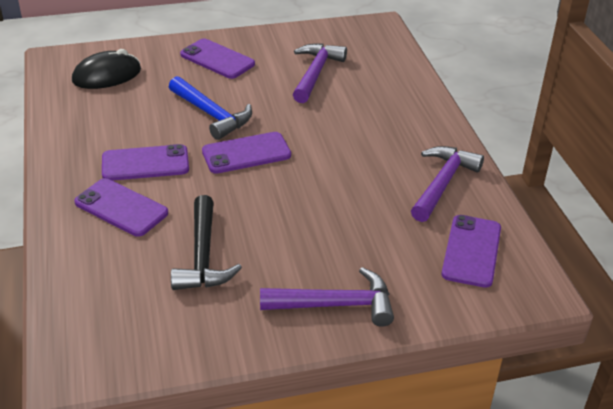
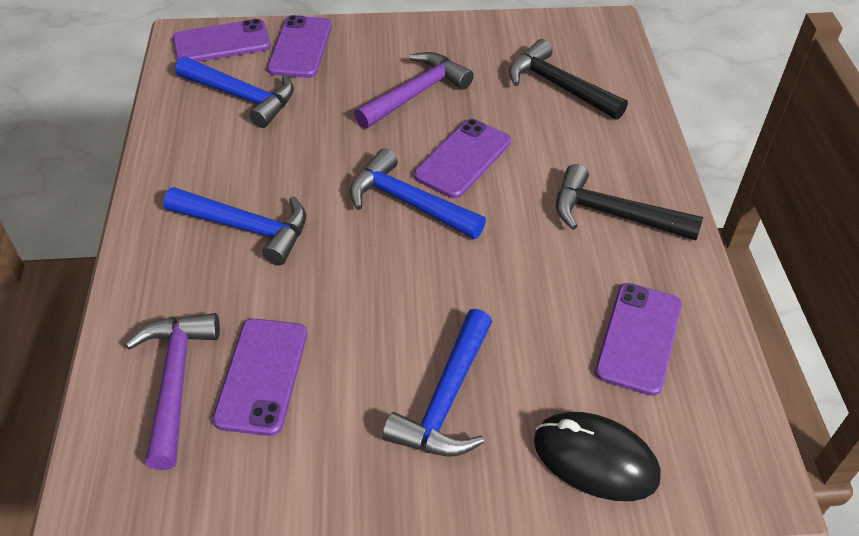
black hammer: [171,195,242,290] = 1 -> [509,39,628,120] [556,164,703,240] = 2
blue hammer: [169,76,252,140] = 1 -> [164,187,306,265] [175,56,294,128] [350,148,486,239] [382,309,492,456] = 4
purple hammer: [260,267,394,327] [293,43,347,103] [411,146,484,222] = 3 -> [125,313,220,470] [354,52,474,129] = 2

